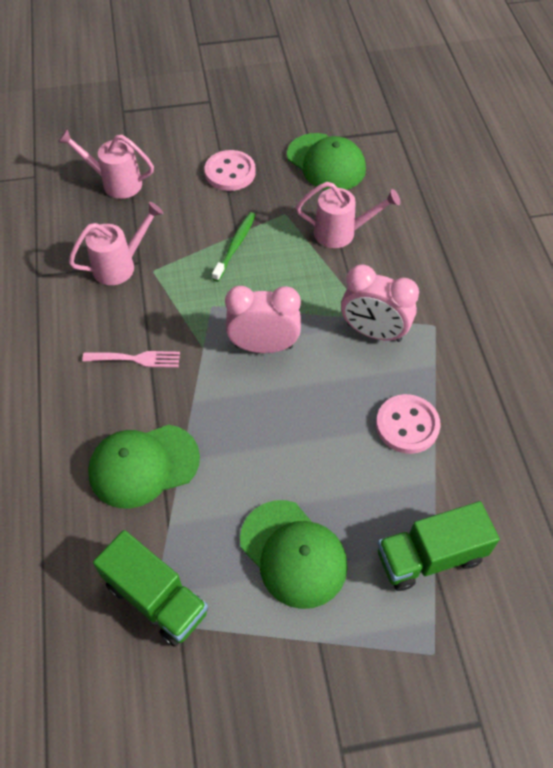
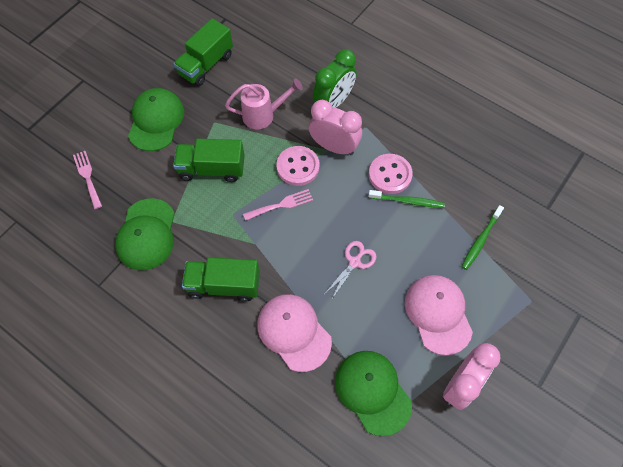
green clock: none = 0 -> [313,49,357,108] = 1
green toothbrush: [212,212,256,281] = 1 -> [368,190,445,208] [462,205,504,270] = 2
green truck: [93,530,208,647] [378,501,500,591] = 2 -> [173,18,233,86] [173,139,245,182] [182,257,260,302] = 3
pink cap: none = 0 -> [257,294,332,372] [405,275,473,355] = 2
pink fork: [82,351,180,368] = 1 -> [73,151,102,209] [243,189,313,221] = 2
pink scissors: none = 0 -> [326,241,377,300] = 1
pink watering can: [58,129,154,199] [69,202,163,285] [296,182,400,248] = 3 -> [225,78,303,129] = 1

